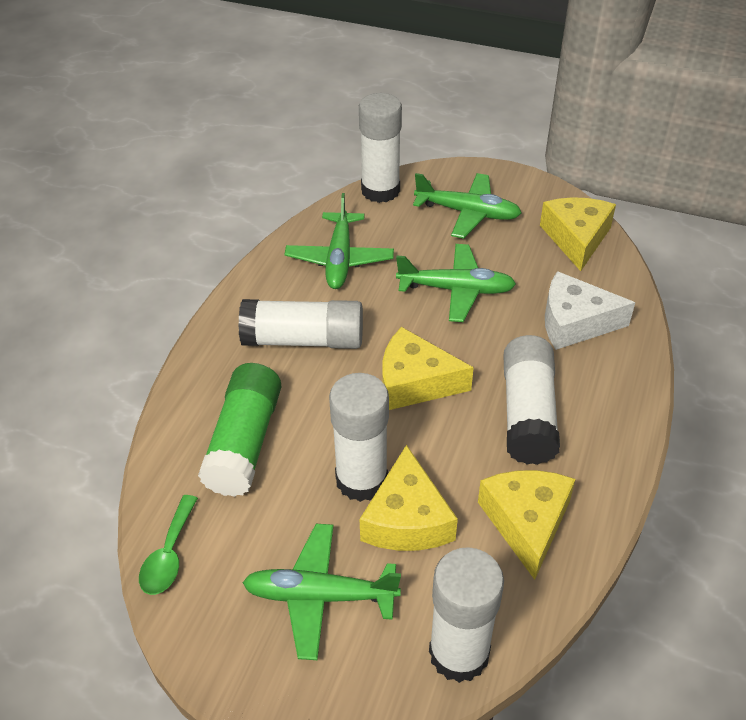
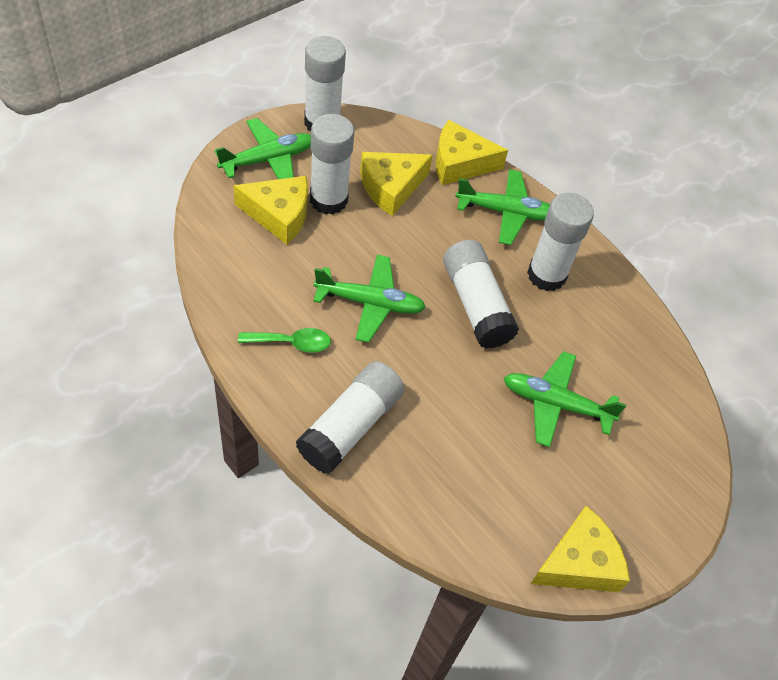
green glue stick: [198,363,282,497] = 1 -> none = 0
white cheese: [545,271,635,350] = 1 -> none = 0

